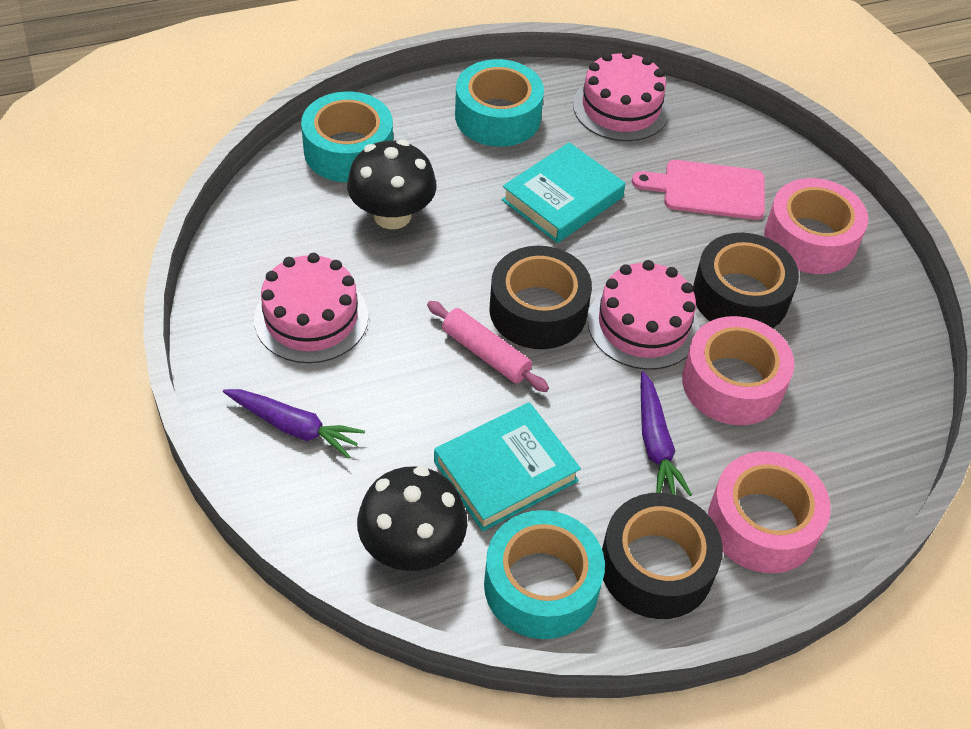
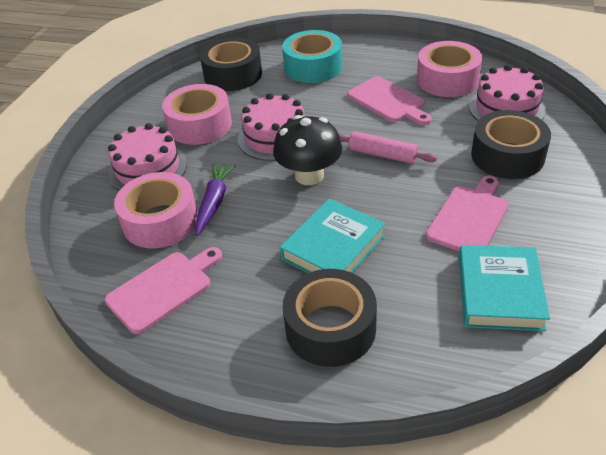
black mushroom: [347,140,437,229] [357,466,467,571] = 2 -> [273,115,342,185] = 1
pink cutting board: [632,160,765,220] = 1 -> [104,247,222,334] [347,76,432,125] [426,175,509,251] = 3
purple carrot: [223,389,365,459] [641,371,692,496] = 2 -> [195,164,236,236] = 1
turquoise tape: [301,92,393,182] [455,59,544,147] [484,510,605,639] = 3 -> [282,30,342,83] = 1

